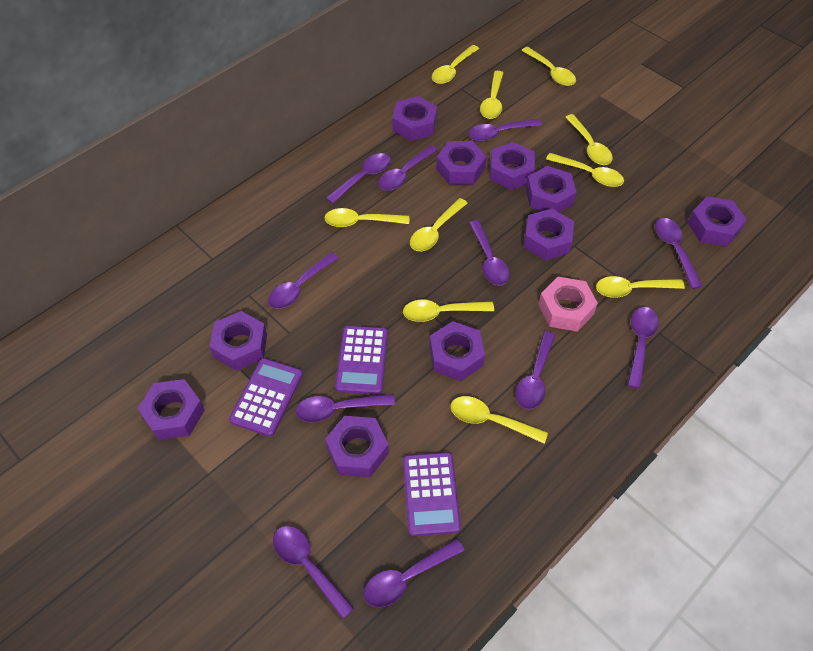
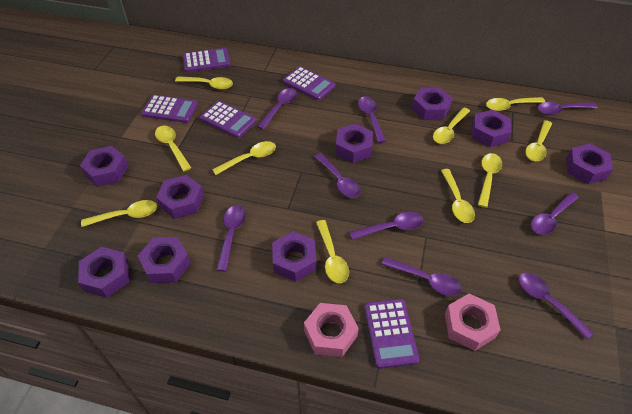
pink nut: [538,277,598,332] = 1 -> [304,303,359,357] [445,293,500,351] = 2
purple calculator: [229,358,303,437] [335,326,388,395] [403,452,461,536] = 3 -> [141,95,198,123] [183,48,231,72] [200,101,257,138] [283,66,335,101] [364,299,420,369] = 5
purple nut: [137,379,205,440] [210,311,267,371] [325,416,389,477] [392,96,437,141] [430,321,485,381] [436,141,487,185] [490,142,535,190] [523,209,574,261] [526,166,577,213] [688,196,747,247] = 10 -> [78,247,129,298] [80,146,128,187] [138,237,191,283] [156,175,204,219] [272,231,316,282] [336,124,373,163] [412,87,453,120] [472,110,512,147] [566,144,613,184] = 9
purple spoon: [268,252,339,309] [273,526,354,619] [295,394,395,423] [326,153,391,204] [364,539,465,608] [378,145,438,191] [468,118,542,141] [469,220,510,286] [516,331,556,410] [628,307,659,389] [655,218,702,289] = 11 -> [216,205,246,271] [257,88,297,130] [314,153,361,198] [349,212,424,240] [358,97,386,143] [381,257,462,296] [519,273,593,339] [531,192,579,235] [537,102,598,115] = 9

